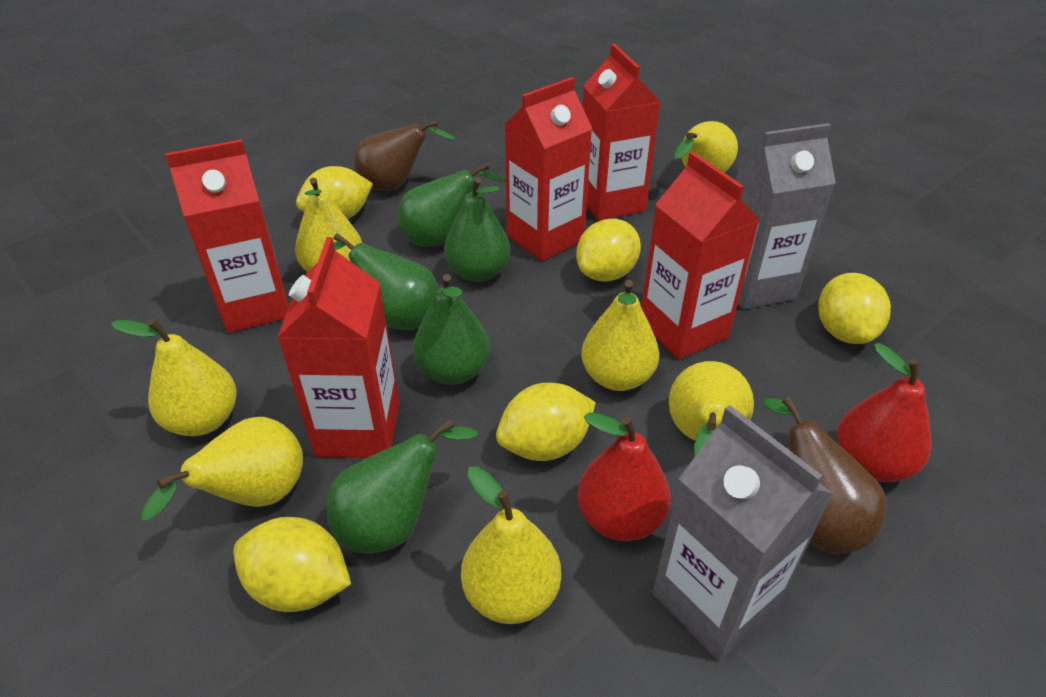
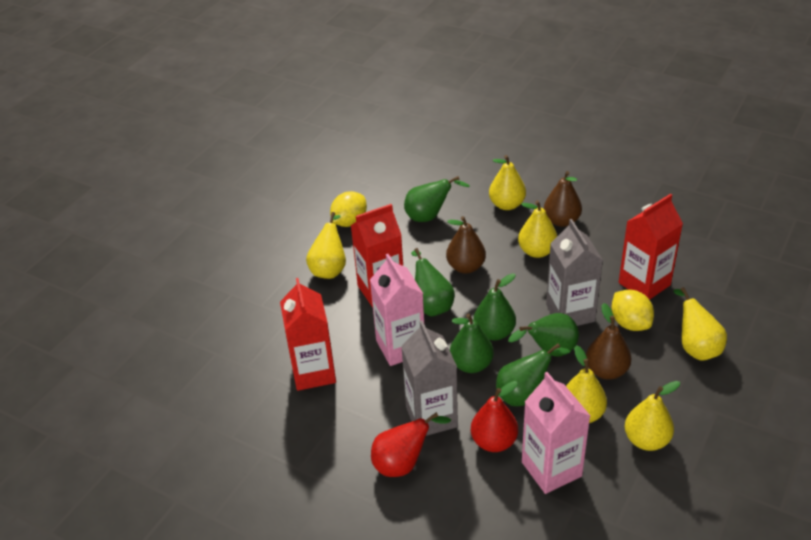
brown pear: [354,120,455,191] [763,396,887,554] = 2 -> [446,216,486,274] [544,171,582,227] [586,303,631,380] = 3
green pear: [327,419,478,554] [333,233,438,330] [398,163,506,247] [413,274,490,385] [444,177,510,282] = 5 -> [404,176,470,222] [411,248,455,317] [450,313,494,373] [473,273,516,340] [496,344,570,406] [508,313,579,357] = 6
pink carton: none = 0 -> [370,254,424,366] [522,372,590,494] = 2
red carton: [165,139,289,333] [277,237,400,458] [505,77,592,261] [583,43,661,221] [641,152,760,360] = 5 -> [280,278,336,391] [351,204,403,307] [619,194,683,300] = 3
yellow lemon: [233,517,351,612] [296,166,373,219] [496,383,596,461] [576,219,641,281] [818,273,891,344] = 5 -> [330,191,367,227] [612,290,654,331] = 2
yellow pear: [111,319,237,436] [141,417,303,521] [295,178,362,272] [461,466,561,624] [581,280,659,391] [669,361,754,456] [674,121,738,172] = 7 -> [306,212,346,279] [489,155,526,210] [518,200,557,258] [566,345,607,423] [625,381,680,451] [673,287,727,361] = 6

